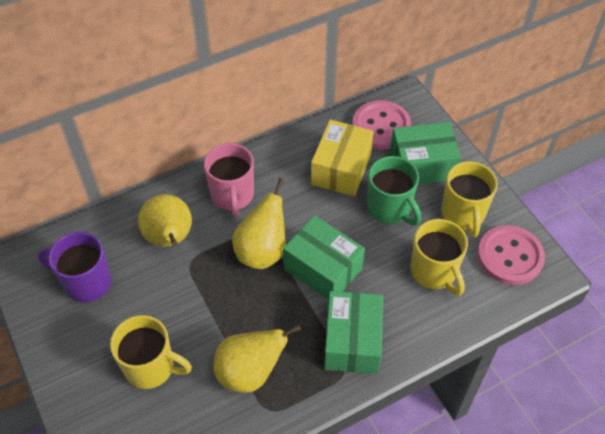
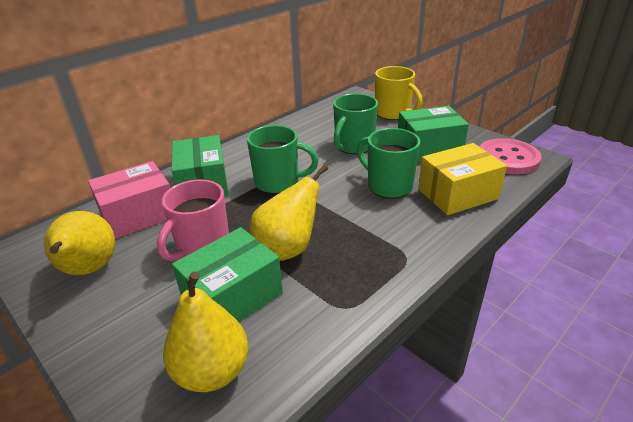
green mug: [367,156,422,225] = 1 -> [247,125,319,194] [333,93,378,154] [357,128,420,199] = 3
pink box: none = 0 -> [88,161,170,239] = 1
pink button: [352,100,411,149] [477,225,545,285] = 2 -> [480,138,542,174] = 1
purple mug: [38,232,112,303] = 1 -> none = 0
yellow mug: [110,315,192,389] [411,219,468,296] [441,161,498,237] = 3 -> [375,66,422,120] = 1

